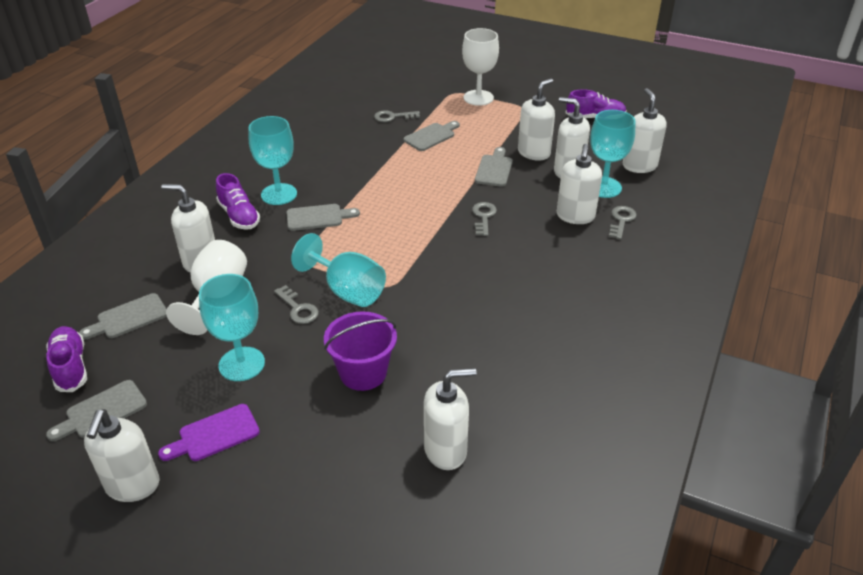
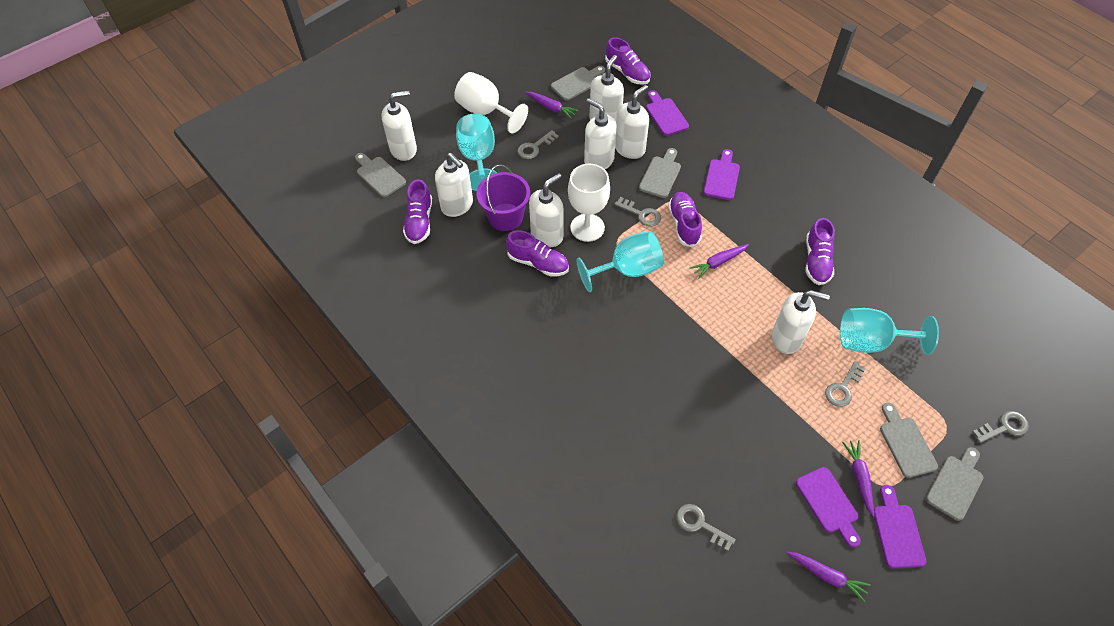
grey key: [274,285,319,324] [374,110,420,122] [472,202,497,236] [609,206,637,239] = 4 -> [517,130,559,159] [614,197,661,227] [676,504,736,551] [825,362,866,407] [972,411,1029,443] = 5
purple carrot: none = 0 -> [525,92,578,119] [690,244,749,279] [787,552,871,602] [842,440,874,517] = 4
purple cutting board: [158,404,260,461] = 1 -> [646,90,689,136] [704,149,740,200] [796,467,861,548] [874,485,926,568] = 4
purple shoe: [46,326,87,392] [216,173,260,230] [566,89,627,118] = 3 -> [403,179,432,244] [506,230,569,277] [605,37,651,85] [668,192,702,247] [806,218,835,285] = 5
turquoise goblet: [199,274,265,381] [249,116,297,205] [291,233,386,307] [590,110,636,198] = 4 -> [456,114,497,191] [576,231,664,292] [840,308,939,354] = 3

